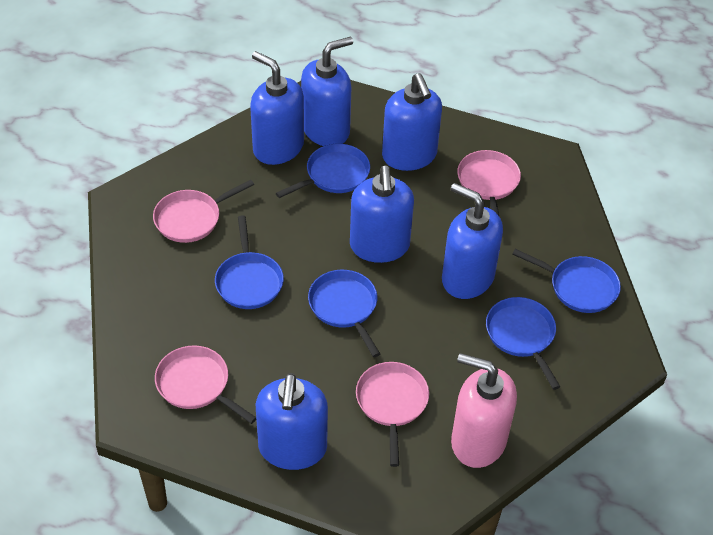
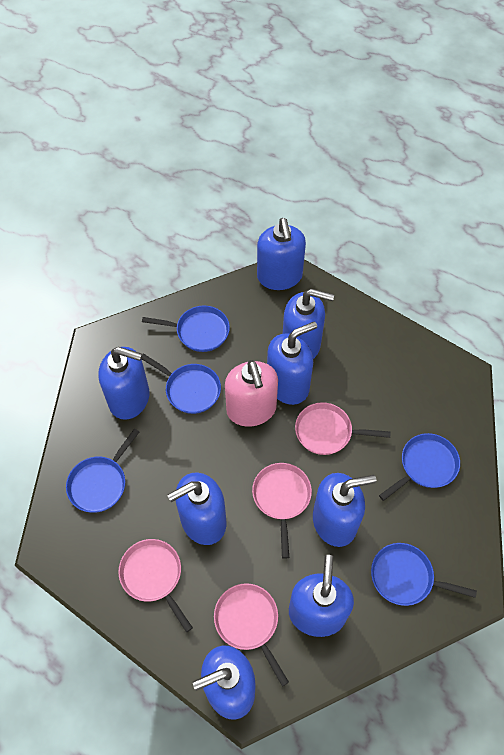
blue soap dispenser: [250,51,304,165] [256,373,328,470] [301,37,353,146] [350,166,414,263] [382,73,442,171] [442,183,503,299] = 6 -> [98,347,150,420] [167,473,226,545] [193,646,256,720] [257,218,306,290] [267,321,317,405] [283,289,334,359] [289,555,354,637] [313,473,376,547] = 8

